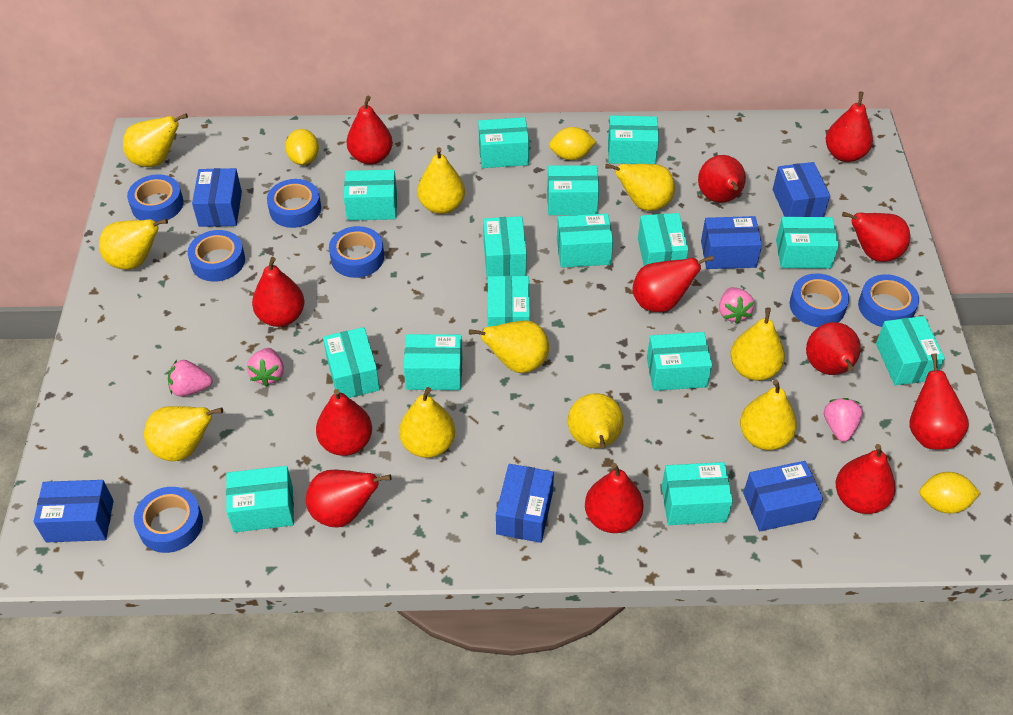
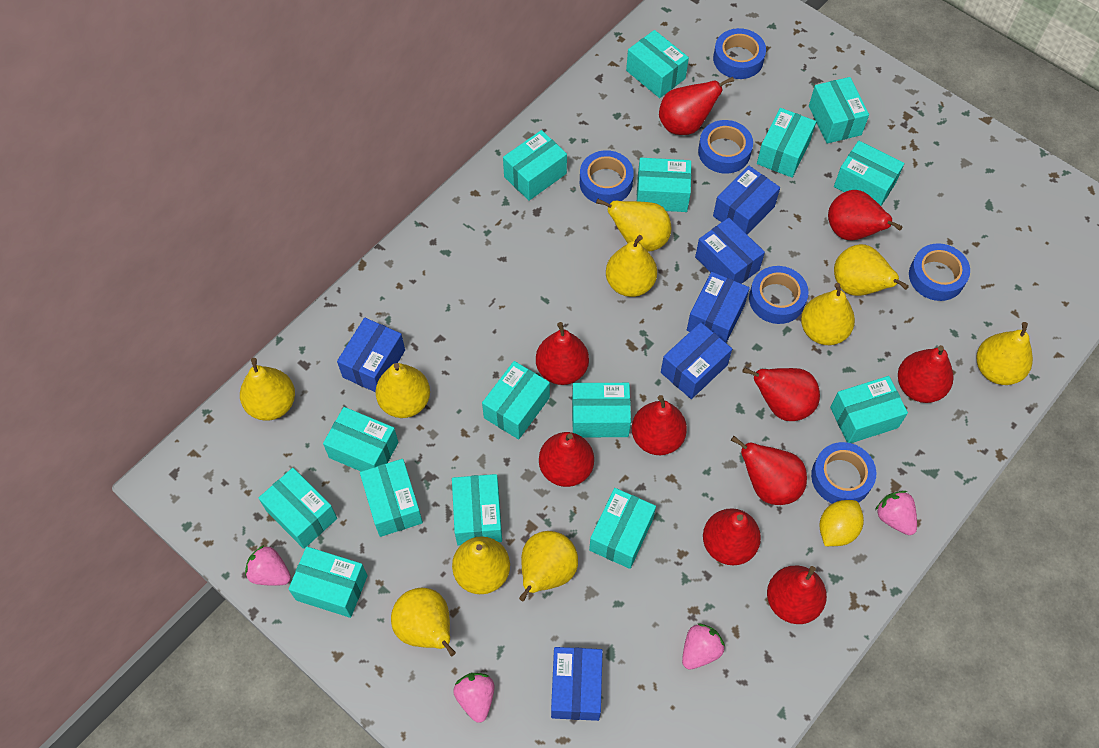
blue tape: [127,174,184,222] [134,487,203,553] [188,230,245,282] [267,179,321,228] [329,226,384,278] [789,273,849,327] [858,274,919,327] = 7 -> [580,150,634,204] [698,120,753,174] [713,28,766,79] [749,266,809,324] [811,442,876,504] [909,243,970,301] = 6
red pear: [252,257,305,327] [306,469,392,527] [316,389,372,456] [346,96,393,165] [585,463,644,533] [632,255,714,312] [698,155,746,203] [806,322,861,375] [826,92,873,162] [836,444,896,514] [842,212,910,262] [909,353,969,449] = 12 -> [536,322,589,385] [539,432,594,487] [632,395,687,455] [659,77,734,135] [703,508,761,565] [731,436,807,505] [742,367,820,421] [767,565,827,624] [828,190,903,240] [898,345,953,403] = 10
yellow lemon: [285,129,319,165] [549,127,596,160] [920,472,980,514] = 3 -> [819,500,864,546] = 1

